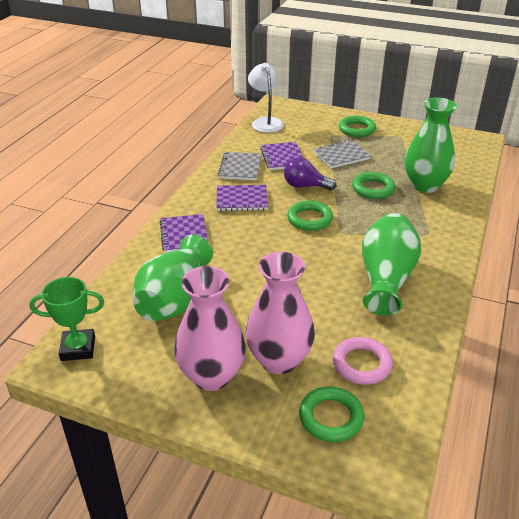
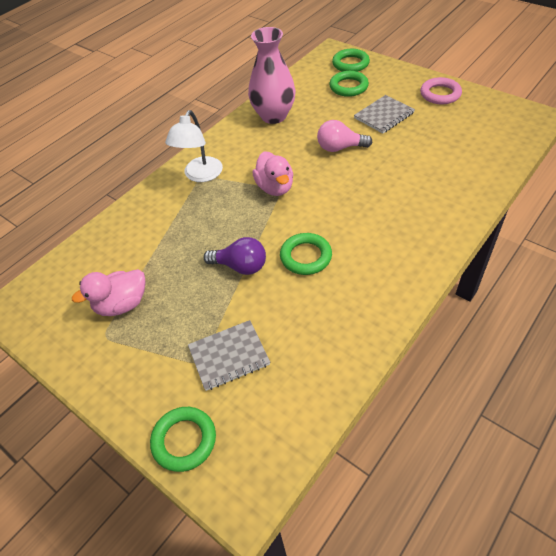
green trophy: [29,277,104,361] = 1 -> none = 0
green vase: [133,235,213,321] [362,213,421,316] [405,97,457,193] = 3 -> none = 0
pink duck: none = 0 -> [72,269,145,316] [252,151,293,196] = 2
pink light bulb: none = 0 -> [317,120,372,152] = 1
pink vase: [174,266,246,391] [245,252,315,374] = 2 -> [248,27,296,124] = 1
purple notebook: [160,214,208,253] [216,185,268,211] [260,142,303,170] = 3 -> none = 0

